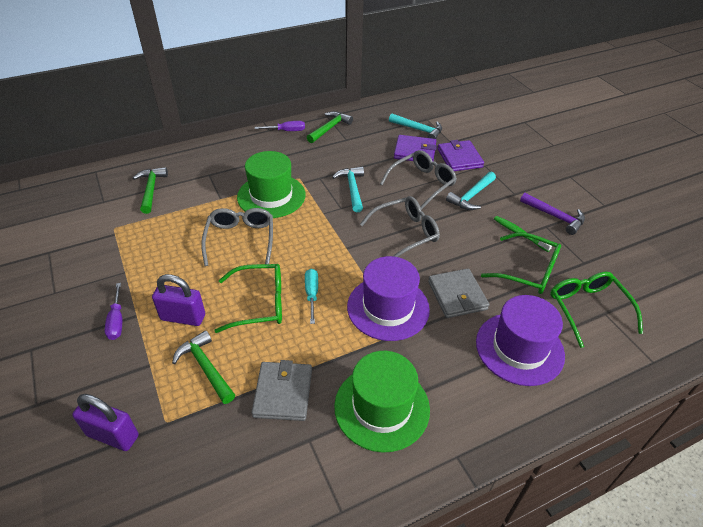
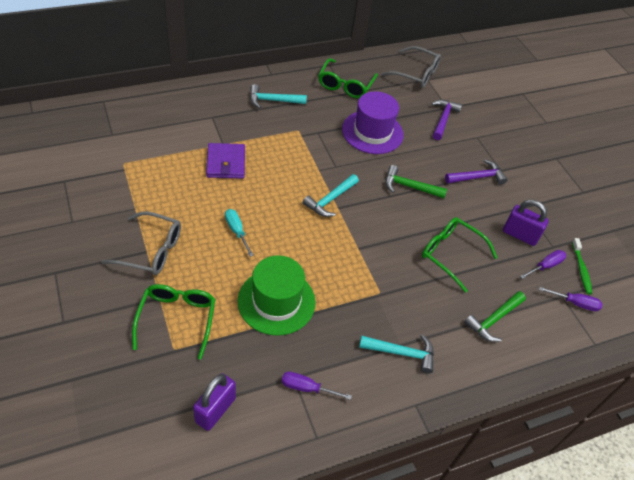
green hammer: [133,167,168,214] [172,330,235,404] [307,111,353,143] = 3 -> [386,165,447,198] [464,291,526,342] = 2
green hat: [237,151,305,218] [334,351,430,453] = 2 -> [238,255,316,336] = 1
grey glasses: [201,208,273,266] [360,196,440,257] [380,150,457,210] = 3 -> [101,211,181,275] [381,46,441,88] = 2
grey wallet: [252,360,312,421] [428,268,489,318] = 2 -> none = 0
purple hammer: [520,193,585,235] = 1 -> [432,100,462,140] [445,159,507,185] = 2
purple hat: [347,256,430,341] [476,295,565,386] = 2 -> [342,91,404,154] = 1
purple screwdriver: [105,283,122,340] [255,121,305,131] = 2 -> [282,372,352,400] [520,250,566,279] [539,287,603,311] = 3
purple wallet: [394,135,437,161] [438,140,484,171] = 2 -> [206,143,245,179] = 1

